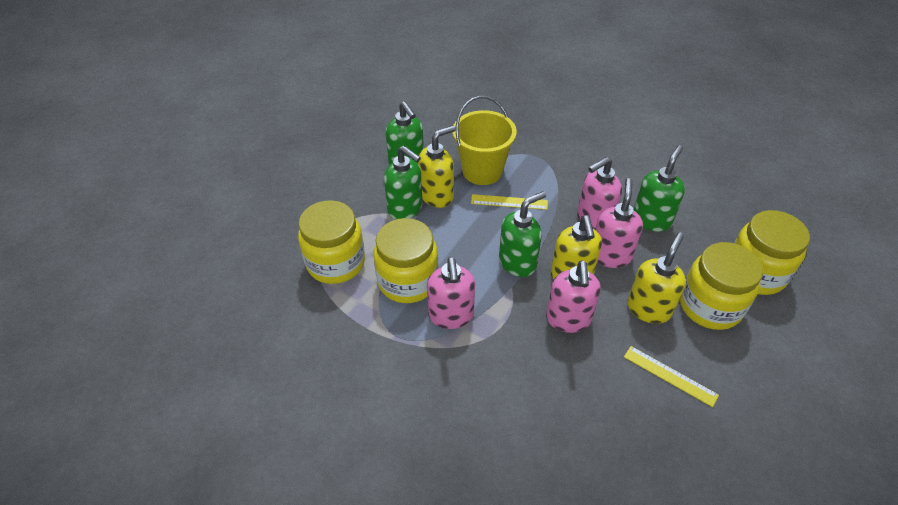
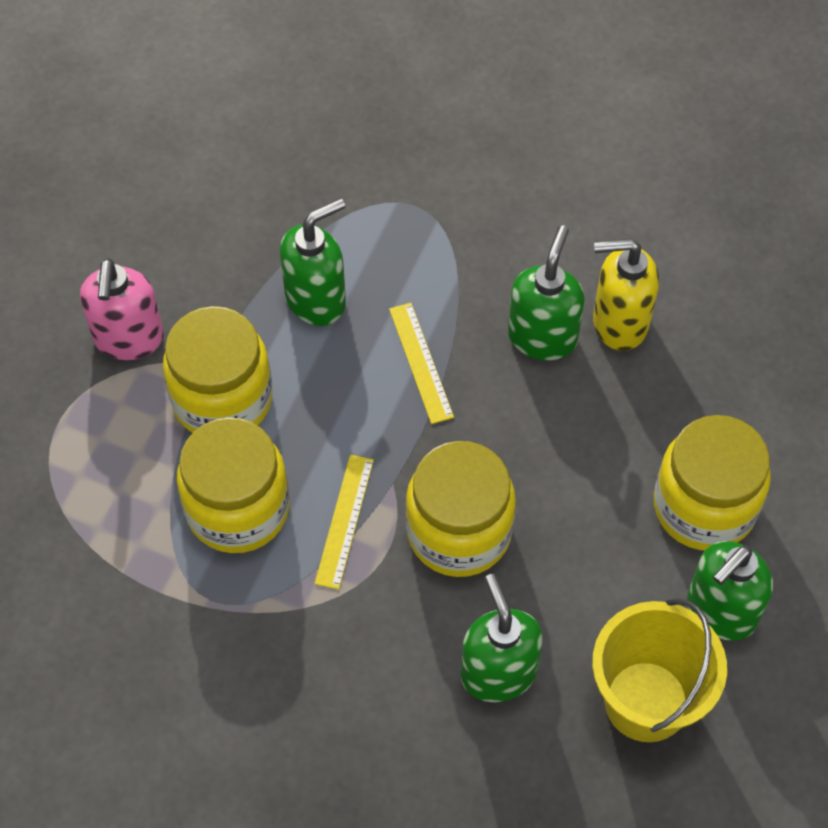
pink soap dispenser: [427,257,475,329] [546,260,600,333] [577,157,622,229] [595,178,643,268] = 4 -> [80,258,164,360] = 1
yellow soap dispenser: [418,125,456,208] [551,215,602,279] [627,232,686,324] = 3 -> [593,238,659,351] = 1

